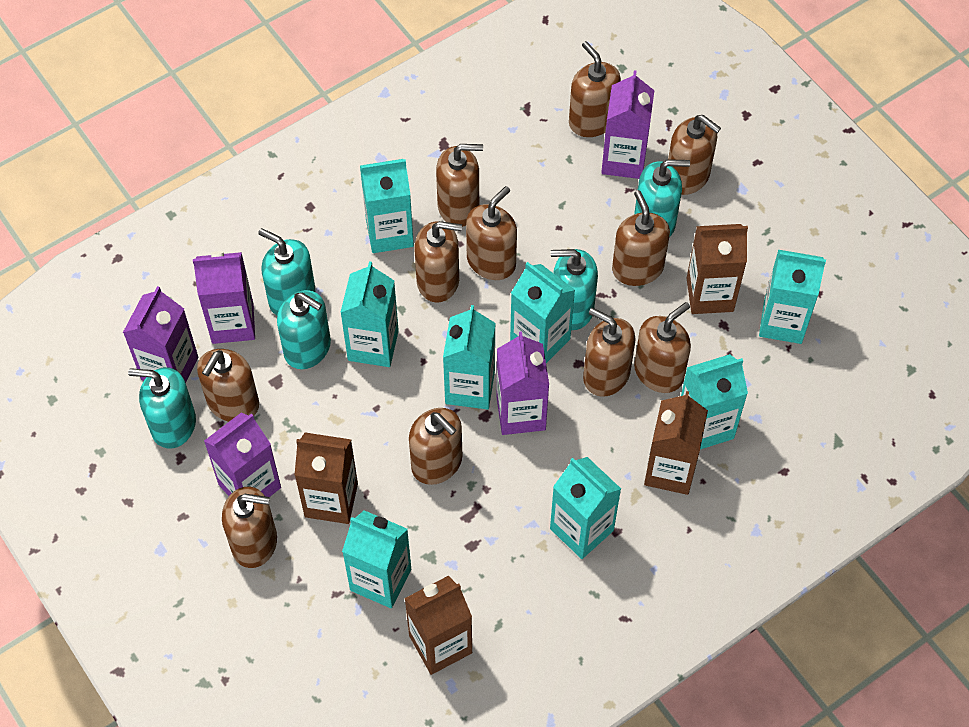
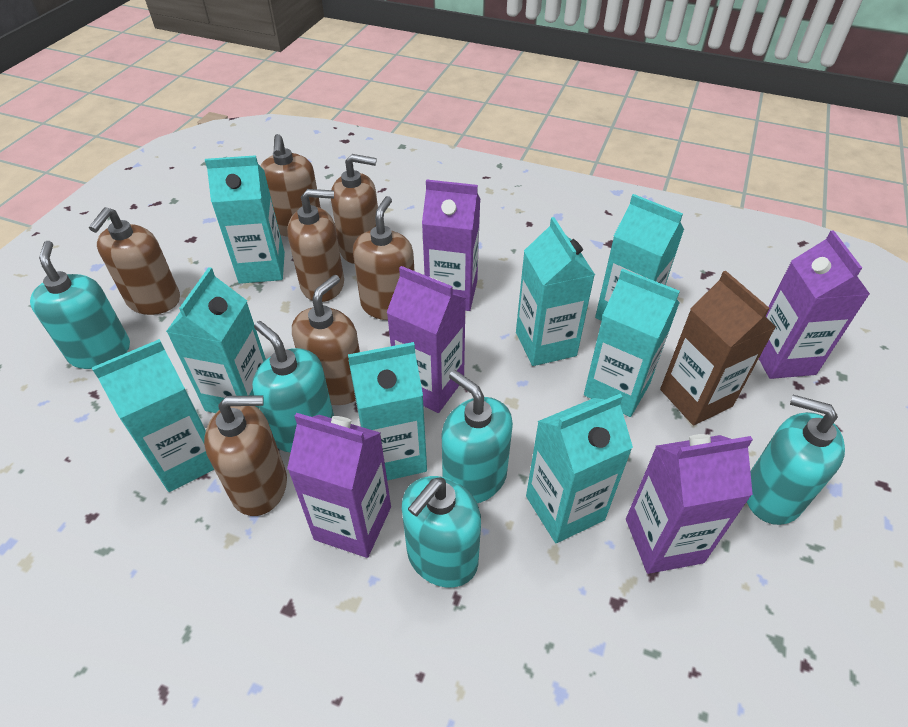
brown carton: [295,432,358,524] [404,576,472,675] [644,391,708,495] [687,224,748,314] = 4 -> [660,271,776,425] = 1
brown soap dispenser: [197,349,259,422] [222,486,277,568] [409,408,462,485] [414,221,462,303] [436,144,483,227] [466,186,517,280] [569,41,621,137] [583,308,635,397] [612,190,670,286] [634,302,691,393] [668,115,721,195] = 11 -> [89,207,180,315] [204,395,287,516] [260,134,321,237] [287,189,344,302] [292,275,360,405] [331,154,378,264] [353,196,415,320] = 7

